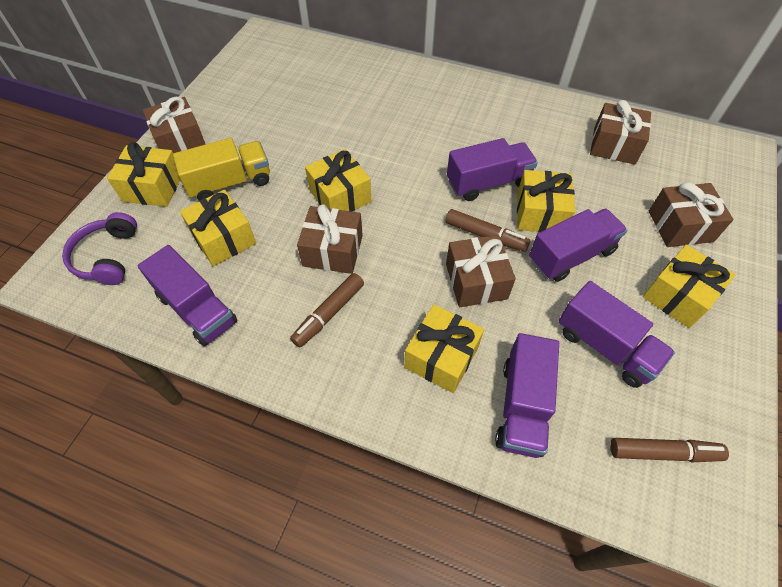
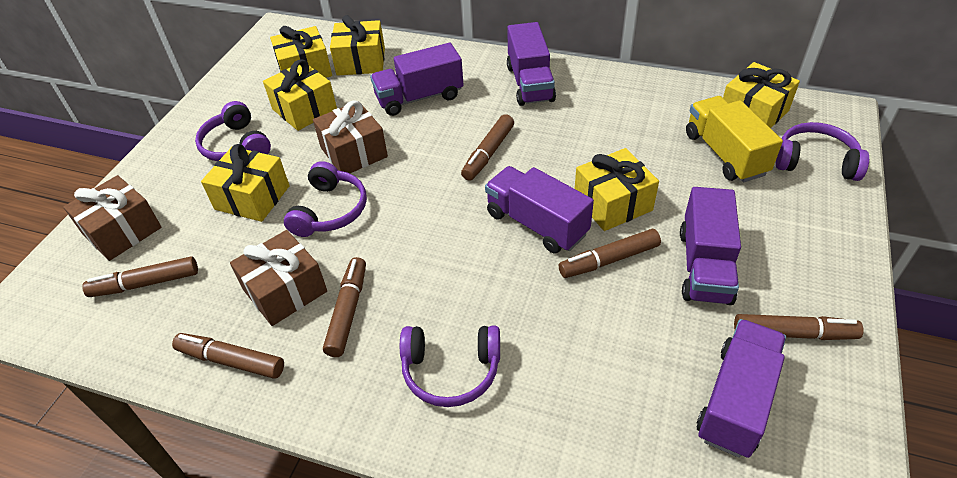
brown gift: [143,97,205,153] [297,204,363,274] [446,235,516,307] [590,100,651,164] [649,182,734,247] = 5 -> [63,175,162,261] [230,230,327,326] [313,100,388,174] = 3
brown marker: [290,273,364,347] [446,209,531,252] [610,438,729,462] = 3 -> [82,256,198,297] [172,333,284,379] [323,257,366,357] [461,114,514,181] [559,229,661,278] [734,314,864,340] = 6
purple headphones: [62,212,137,285] = 1 -> [195,101,271,161] [284,161,367,237] [400,326,500,407] [776,122,869,181] = 4

